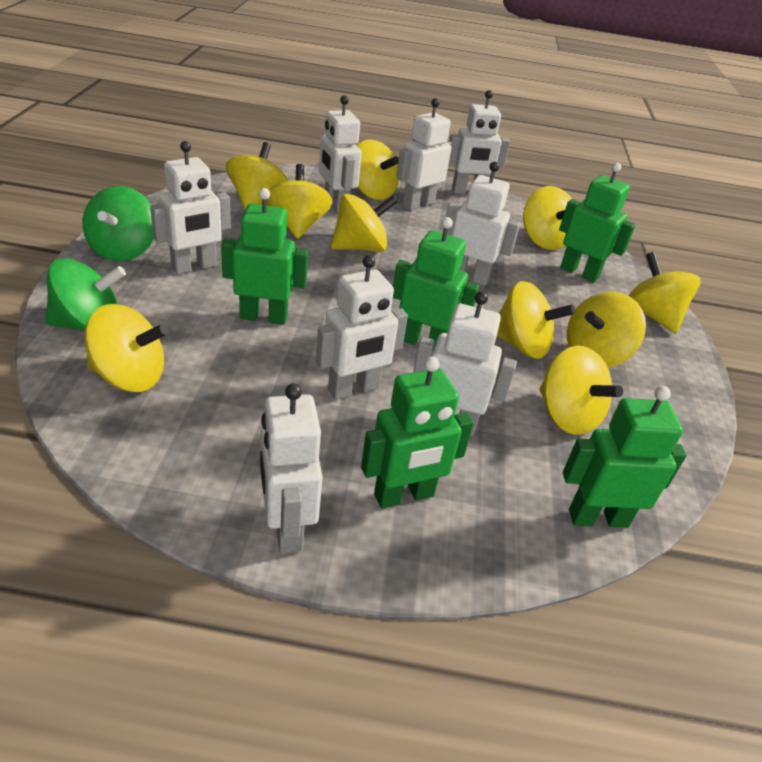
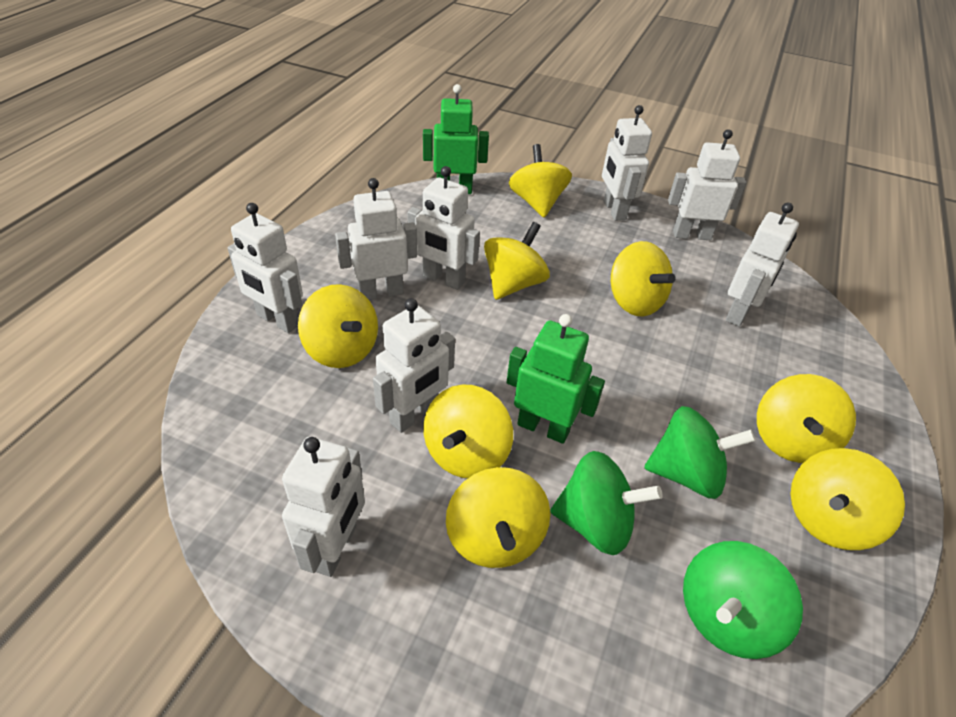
green robot: [221,188,308,325] [361,357,474,509] [393,217,479,351] [559,163,636,283] [563,386,687,528] = 5 -> [423,84,489,194] [507,314,605,444] = 2
green spinning top: [45,258,126,331] [82,186,154,261] = 2 -> [550,451,663,555] [644,406,756,499] [683,541,803,659] = 3
yellow spinning top: [85,304,169,392] [226,142,288,210] [266,164,332,239] [331,194,397,252] [357,139,399,200] [497,281,575,359] [523,186,572,250] [539,346,623,435] [567,292,646,367] [628,252,701,333] = 10 -> [298,284,378,368] [423,384,513,478] [446,467,550,568] [484,222,550,300] [509,144,572,218] [611,241,676,316] [757,374,856,463] [791,448,905,550] = 8

